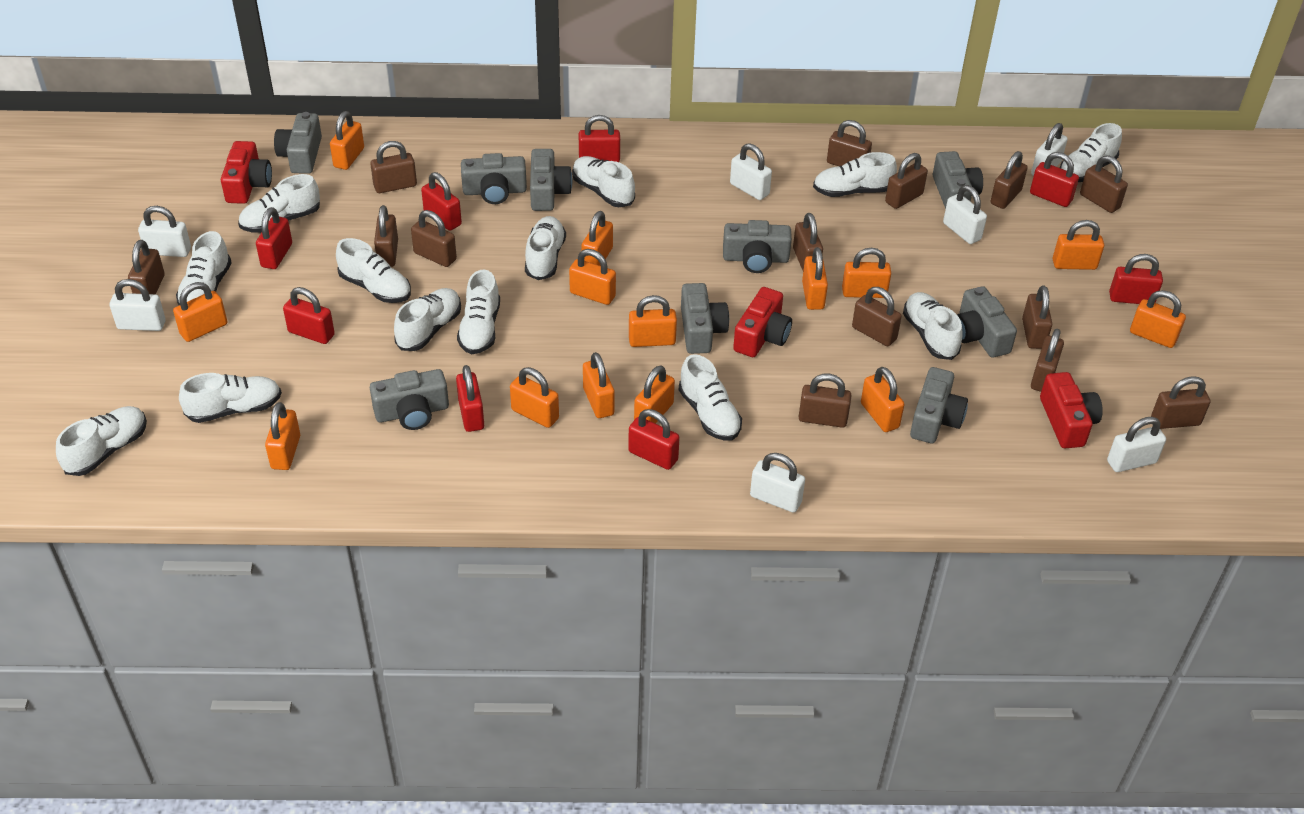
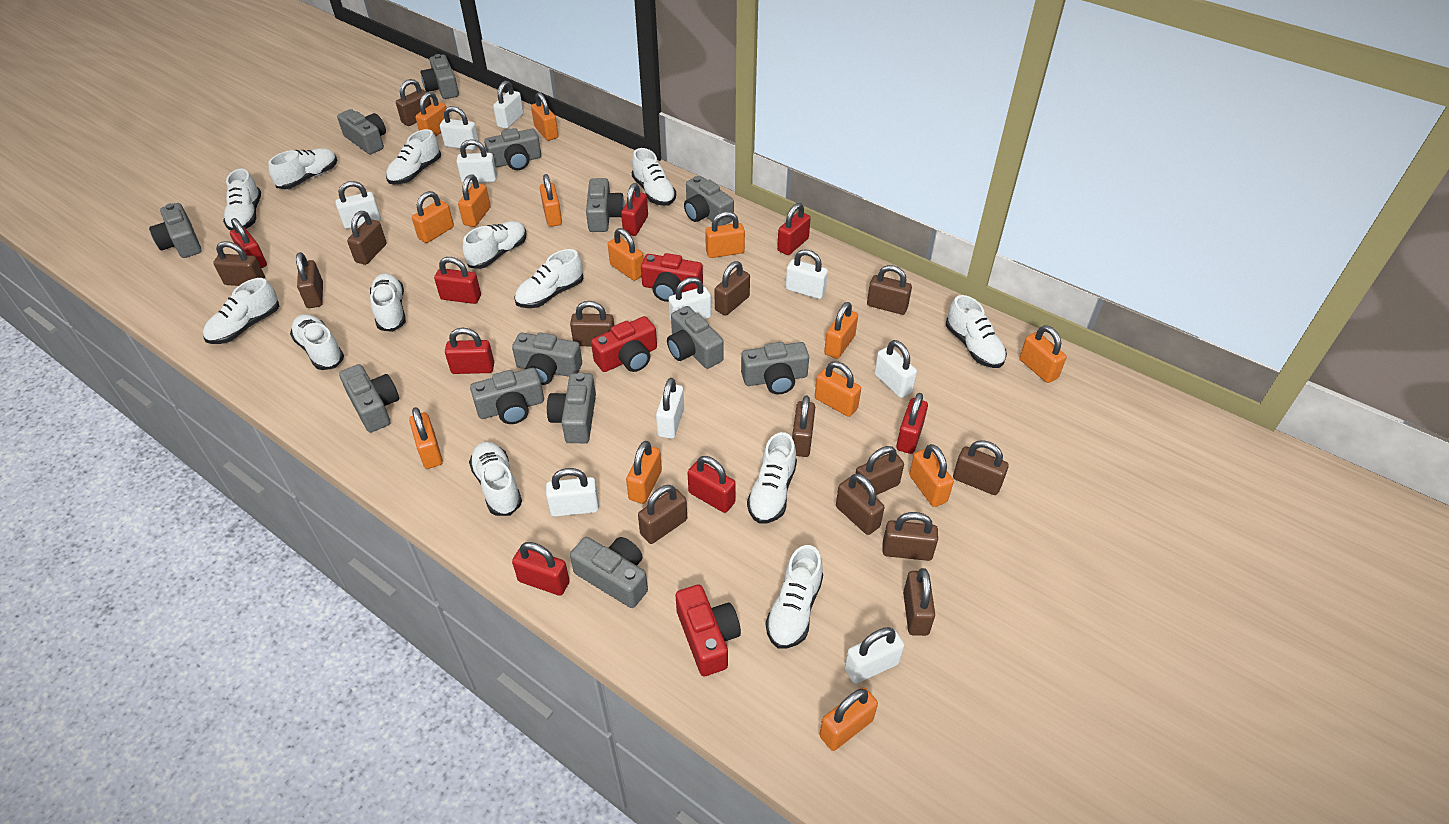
grey camera: [274,112,322,174] [370,369,449,430] [461,153,527,204] [530,149,572,211] [681,283,729,354] [723,220,792,273] [910,367,968,443] [933,151,983,209] [957,286,1017,358] = 9 -> [149,203,202,258] [337,109,386,154] [339,364,399,433] [421,54,459,99] [470,368,544,424] [484,128,541,170] [512,333,582,385] [547,373,596,443] [570,537,648,608] [586,178,625,232] [667,306,724,369] [684,176,734,226] [741,342,809,394] = 13
white padlock: [110,279,166,331] [138,206,191,257] [730,143,772,200] [750,453,805,513] [943,185,987,244] [1031,123,1068,176] [1107,417,1166,472] = 7 -> [335,181,381,229] [440,106,479,150] [457,139,497,183] [493,81,524,129] [546,468,599,517] [656,378,684,439] [669,277,711,320] [786,249,828,299] [845,627,904,684] [874,340,917,398] = 10

